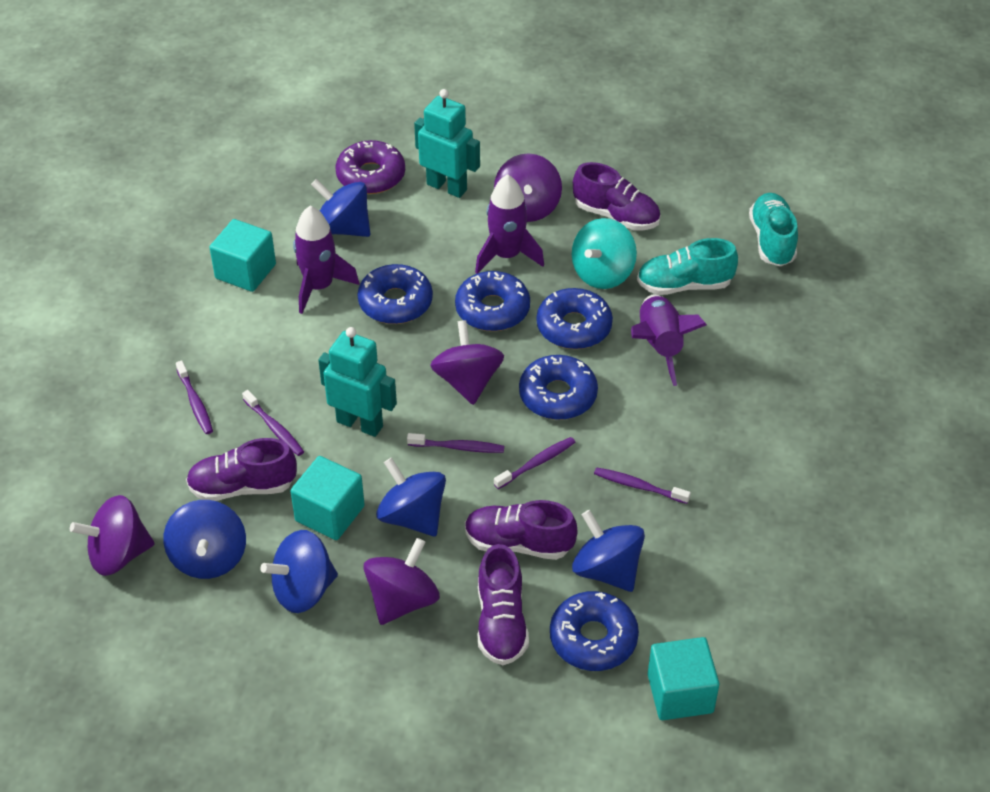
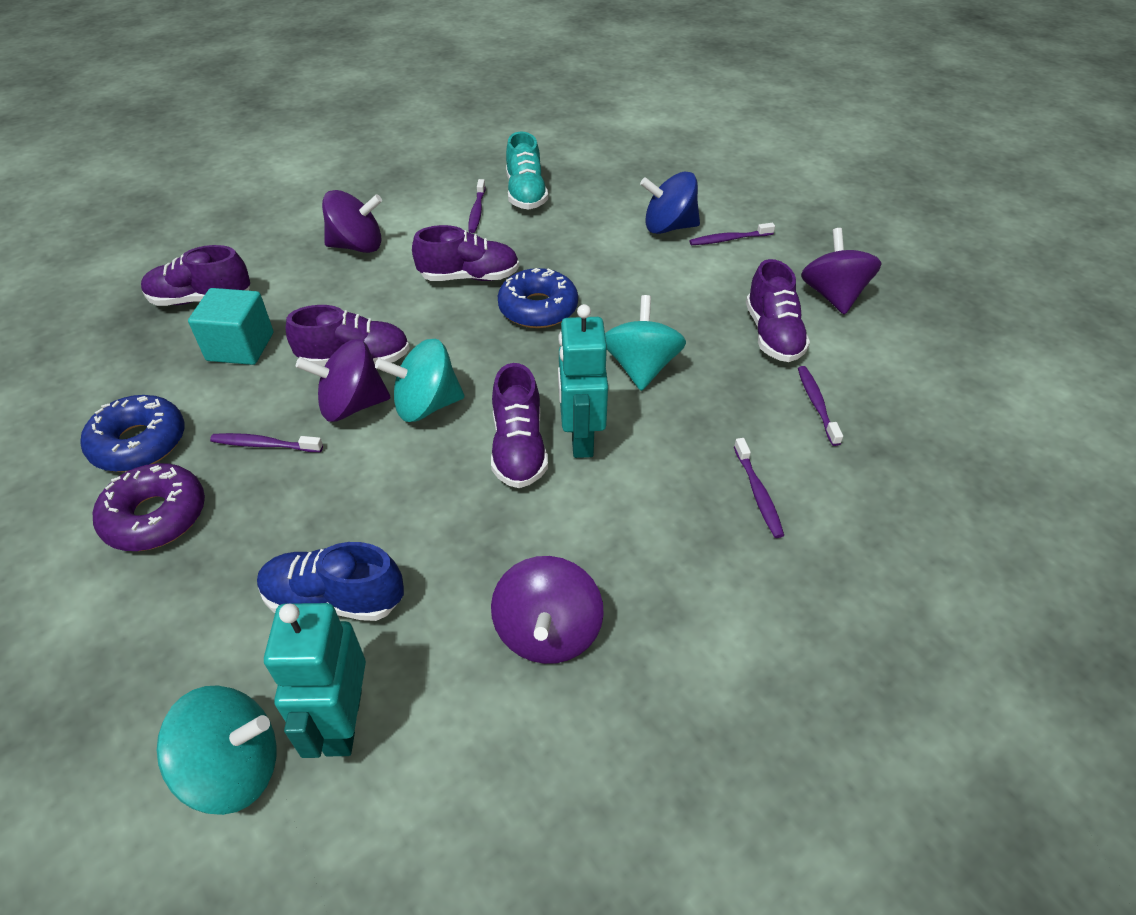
blue donut: [357,264,433,324] [455,271,530,331] [519,355,598,420] [537,288,613,349] [550,591,639,671] = 5 -> [81,395,184,472] [498,268,578,328] = 2
blue shoe: none = 0 -> [257,542,404,621] = 1
blue spinning top: [163,500,246,579] [260,530,338,613] [311,179,370,237] [376,457,446,536] [572,510,645,592] = 5 -> [640,171,700,234] = 1
purple rocket: [293,206,360,314] [475,174,544,274] [631,295,707,386] = 3 -> none = 0
purple shoe: [186,438,297,501] [465,500,577,560] [478,544,529,665] [573,162,660,230] = 4 -> [141,245,250,306] [286,305,410,366] [412,225,519,281] [491,363,548,488] [746,259,810,362] = 5
turquoise cube: [209,219,276,292] [291,456,365,540] [648,637,719,720] = 3 -> [188,288,273,365] = 1
turquoise shoe: [637,238,738,295] [749,193,798,267] = 2 -> [506,132,548,209] = 1
turquoise spinning top: [572,218,637,289] = 1 -> [157,685,277,815] [375,339,464,422] [605,295,686,391] = 3

